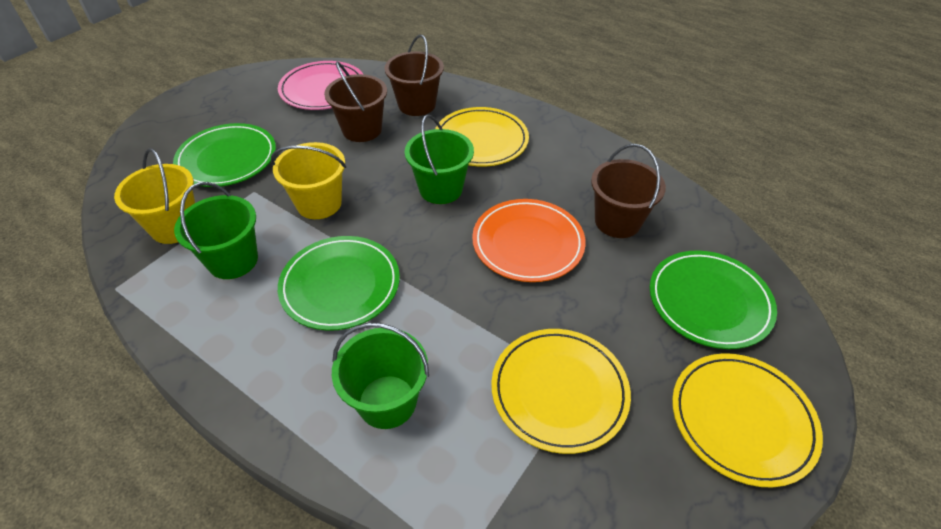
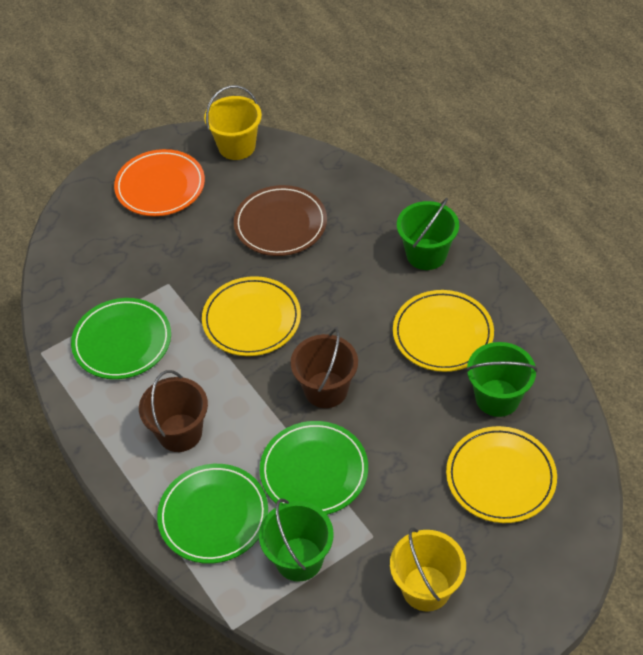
brown bucket: [324,61,387,142] [385,34,444,116] [591,144,666,238] = 3 -> [139,370,208,452] [291,329,358,408] = 2
brown plate: none = 0 -> [234,185,327,256] = 1
pink plate: [278,61,363,110] = 1 -> none = 0

